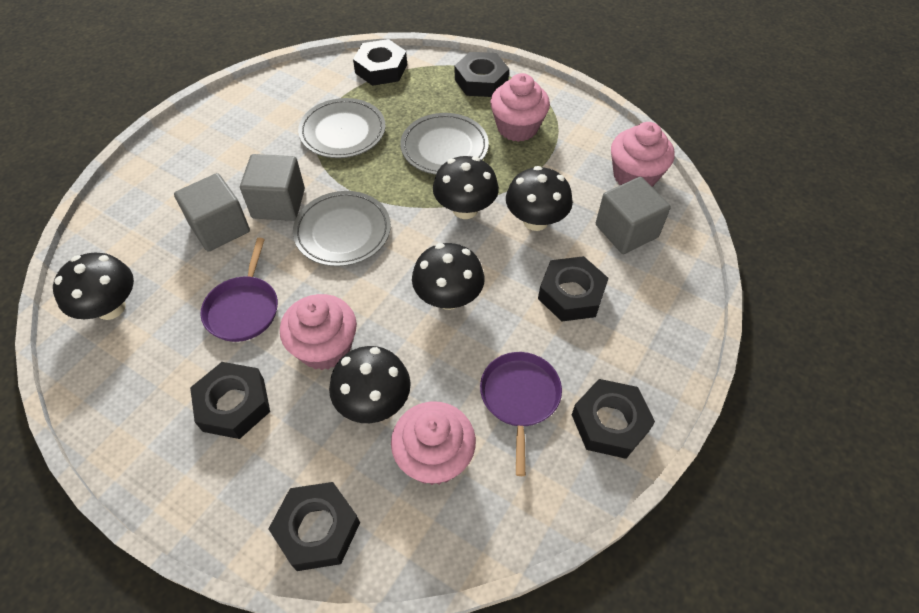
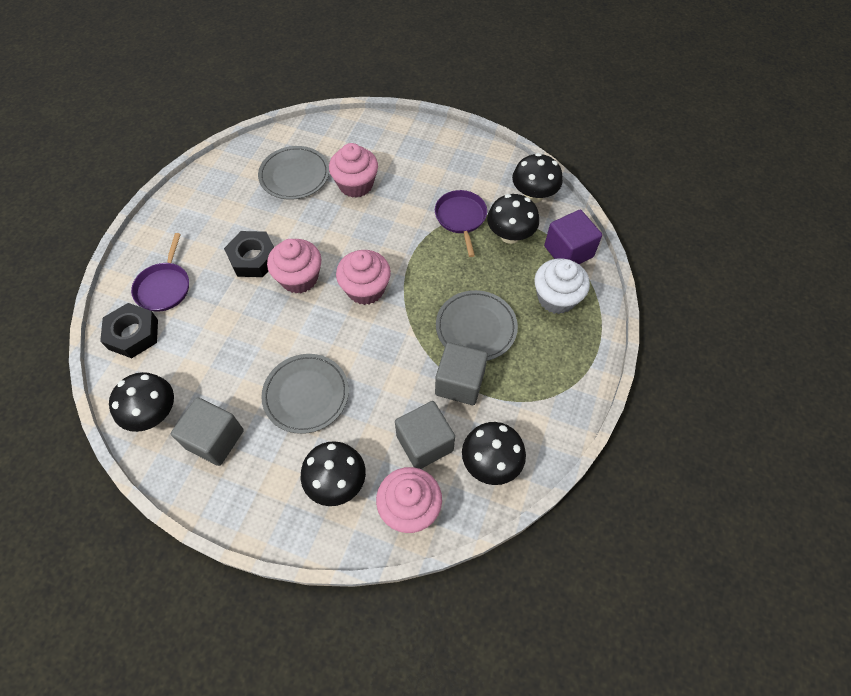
black nut: [190,362,270,439] [269,482,360,571] [353,39,407,86] [455,52,509,97] [538,256,609,321] [572,379,655,459] = 6 -> [100,303,158,358] [224,231,274,277] = 2
purple cube: none = 0 -> [544,210,602,264] = 1
white cupcake: none = 0 -> [534,258,590,314] = 1

